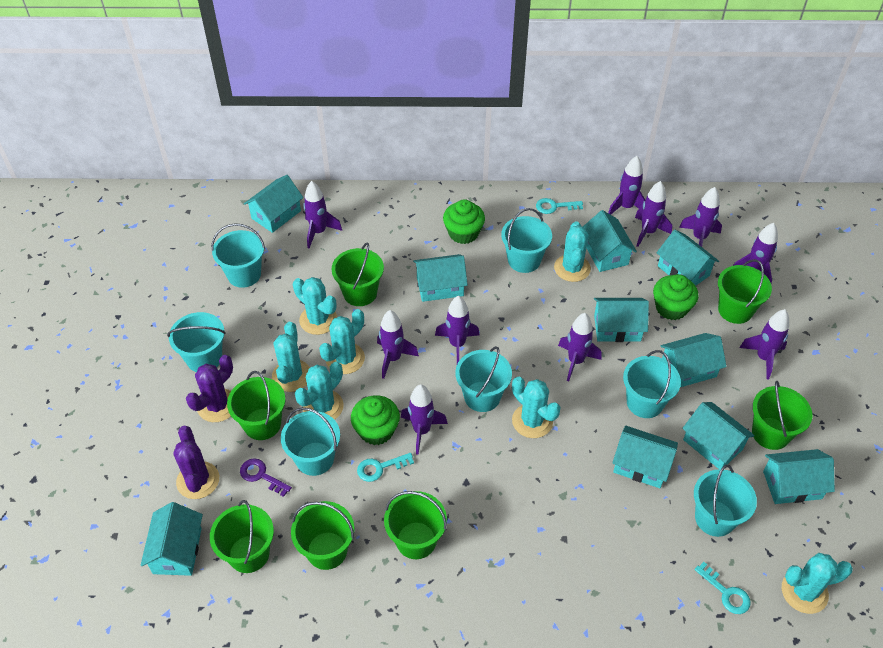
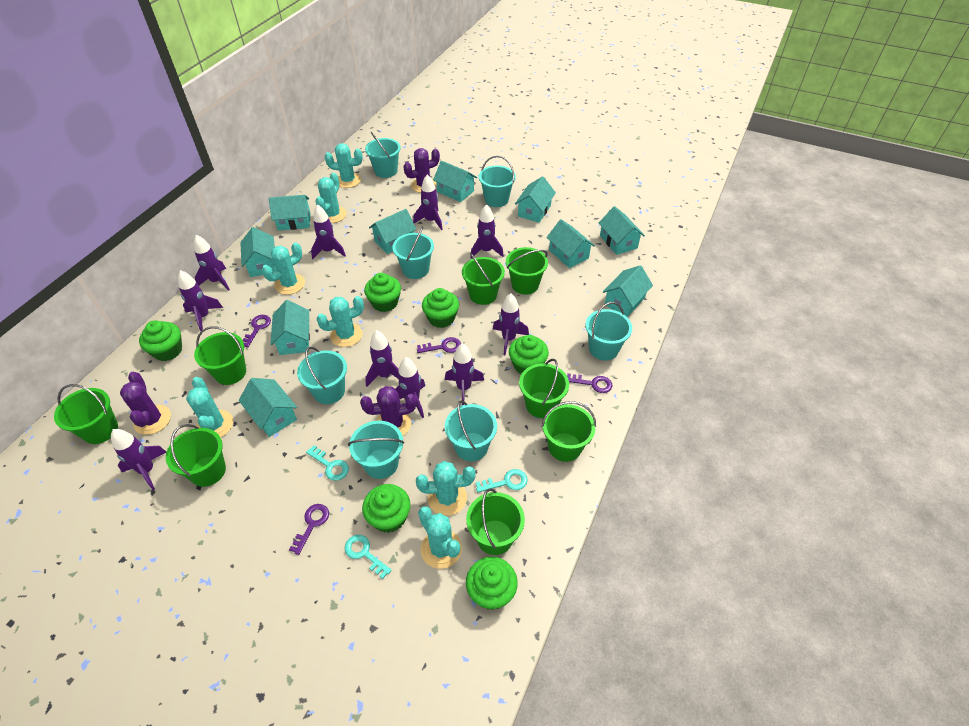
green bucket: [210,500,274,573] [227,371,285,440] [291,501,354,570] [331,242,384,306] [384,491,447,559] [718,259,772,324] [752,381,812,450] = 7 -> [54,384,118,444] [166,424,226,487] [194,326,246,385] [462,253,505,305] [466,488,525,555] [506,247,548,295] [519,359,569,418] [541,401,596,462] = 8
green cupcake: [351,395,400,445] [443,199,485,244] [653,274,698,320] = 3 -> [139,320,182,361] [362,484,410,533] [364,273,401,312] [422,288,459,328] [466,557,518,610] [509,335,549,374] = 6
purple cactus: [173,426,219,499] [186,355,233,422] = 2 -> [120,372,171,435] [360,386,417,436] [403,148,440,193] = 3
purple key: [240,458,292,497] = 1 -> [243,315,271,347] [289,504,329,555] [417,337,461,353] [567,373,613,393] = 4

